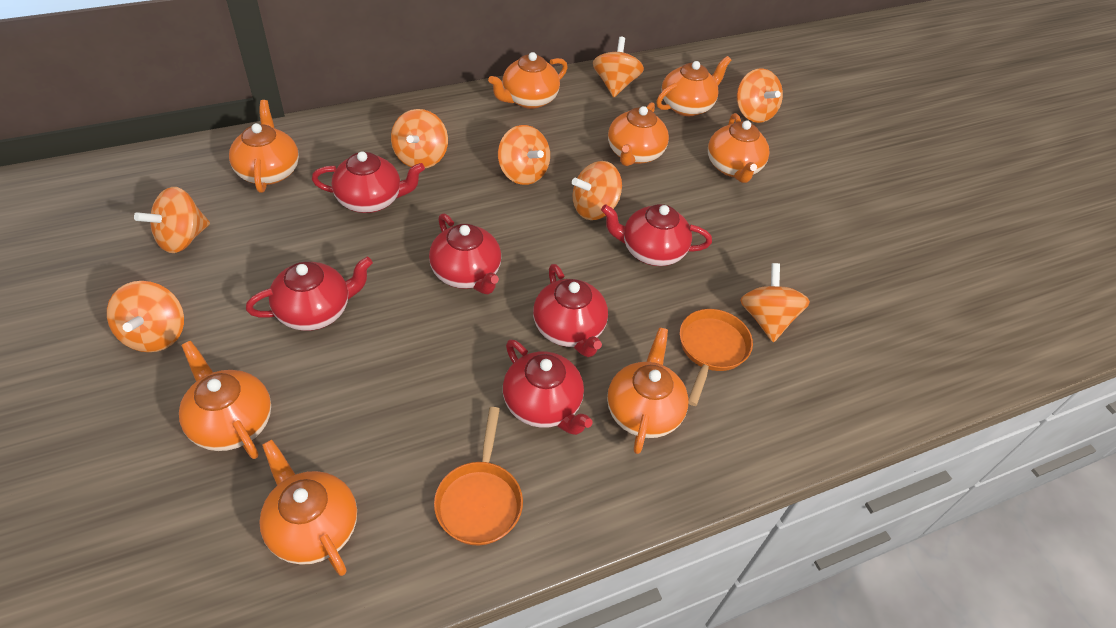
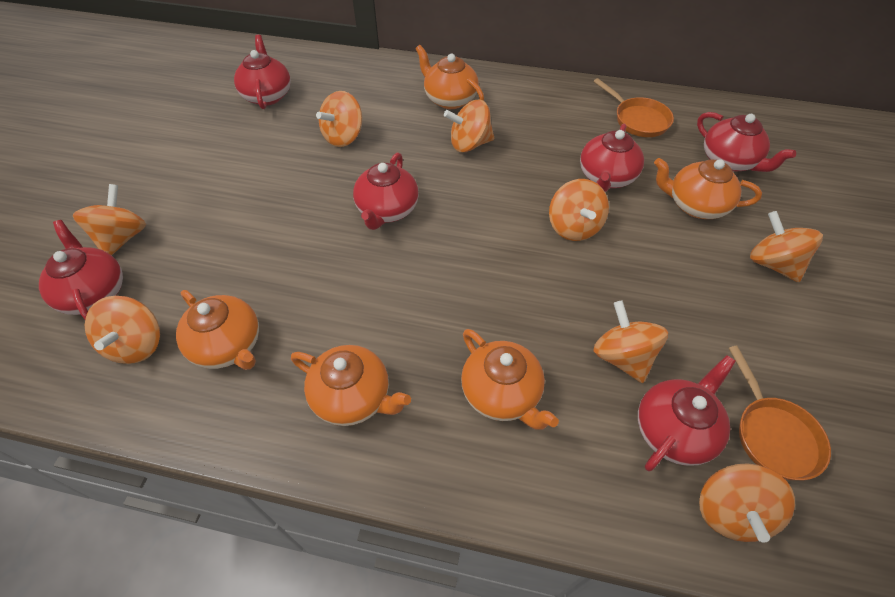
orange teapot: [179,341,271,459] [229,100,299,193] [259,440,357,576] [488,52,568,109] [607,327,688,454] [608,102,669,166] [656,56,731,116] [708,113,770,183] = 8 -> [176,290,259,370] [291,345,411,426] [416,45,484,109] [461,329,559,430] [654,158,762,219] = 5

